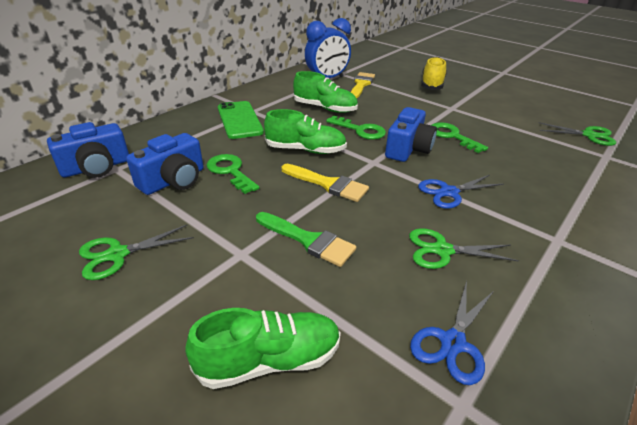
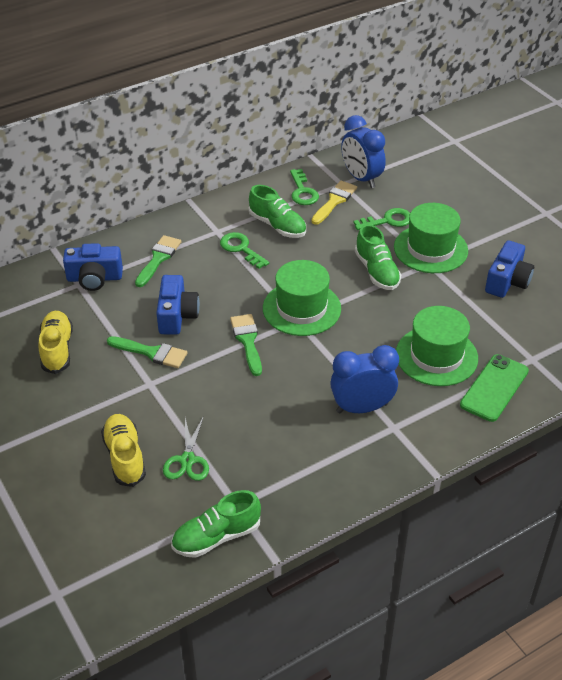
blue clock: [305,18,351,78] = 1 -> [330,345,399,413] [341,115,386,188] = 2
blue scissors: [410,281,494,385] [418,175,504,209] = 2 -> none = 0
green brush: [256,212,356,267] = 1 -> [107,336,187,368] [135,235,181,287] [230,314,262,376] = 3
green hat: none = 0 -> [263,260,341,336] [394,203,468,273] [396,306,478,386] = 3
green scissors: [79,225,194,280] [409,228,519,269] [539,122,616,146] = 3 -> [163,416,209,481] = 1
yellow brush: [281,164,369,202] [351,72,375,98] = 2 -> [311,181,357,225] = 1
yellow shoe: [421,57,447,90] = 1 -> [38,311,73,374] [101,414,146,487] = 2

